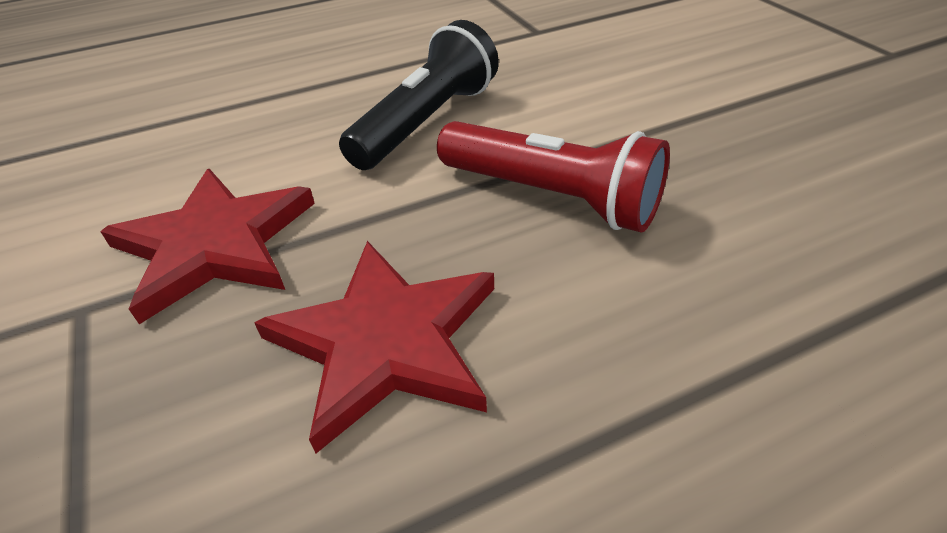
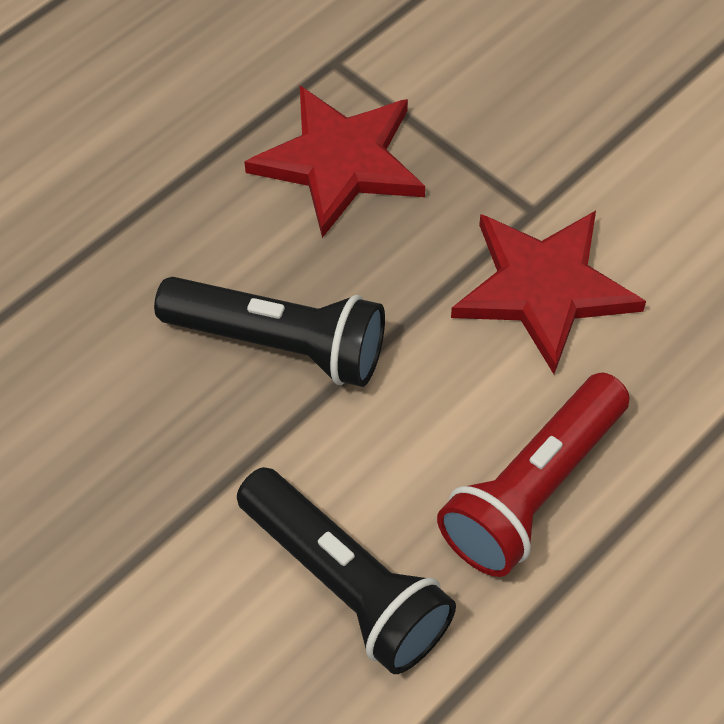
black flashlight: [339,20,499,170] = 1 -> [154,277,385,387] [237,467,456,674] = 2

